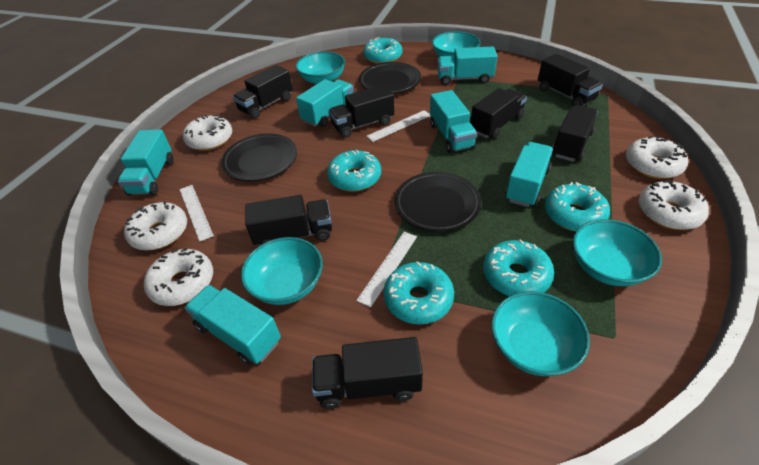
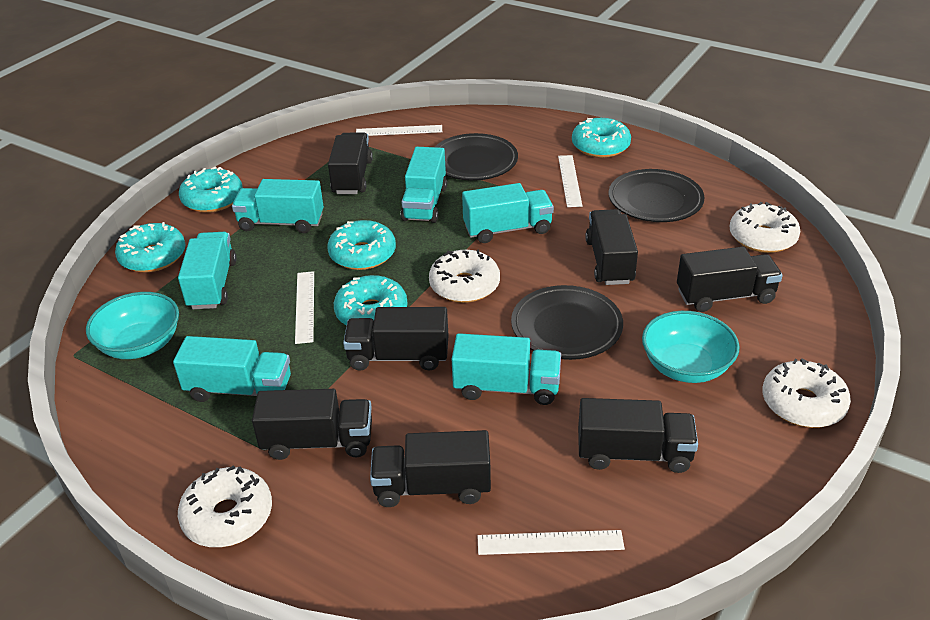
turquoise bowl: [241,237,323,305] [296,52,345,84] [432,31,480,61] [491,291,590,376] [573,219,662,286] = 5 -> [86,292,179,359] [642,311,740,383] = 2
white donut: [124,201,187,250] [144,248,213,306] [183,115,232,151] [626,136,688,179] [639,179,709,230] = 5 -> [178,465,272,547] [429,250,500,303] [730,202,801,253] [762,358,851,428] = 4
white ruler: [180,185,214,242] [356,232,417,307] [366,110,430,142] = 3 -> [295,271,314,344] [356,125,442,136] [477,530,625,555] [558,155,583,207] = 4

